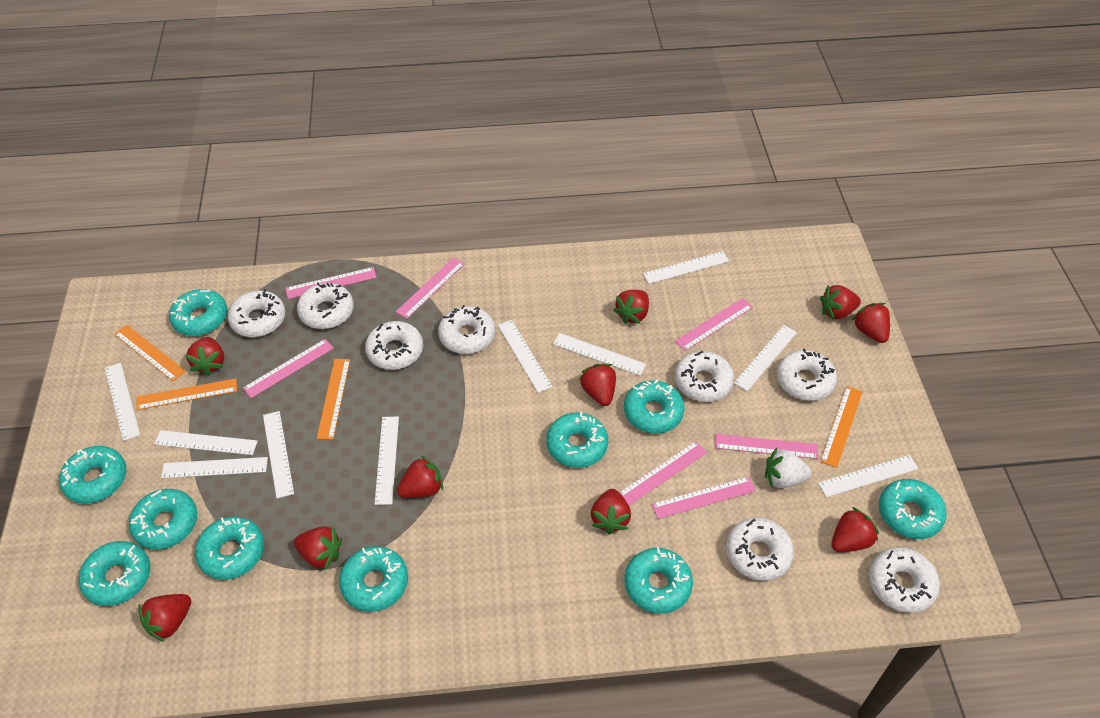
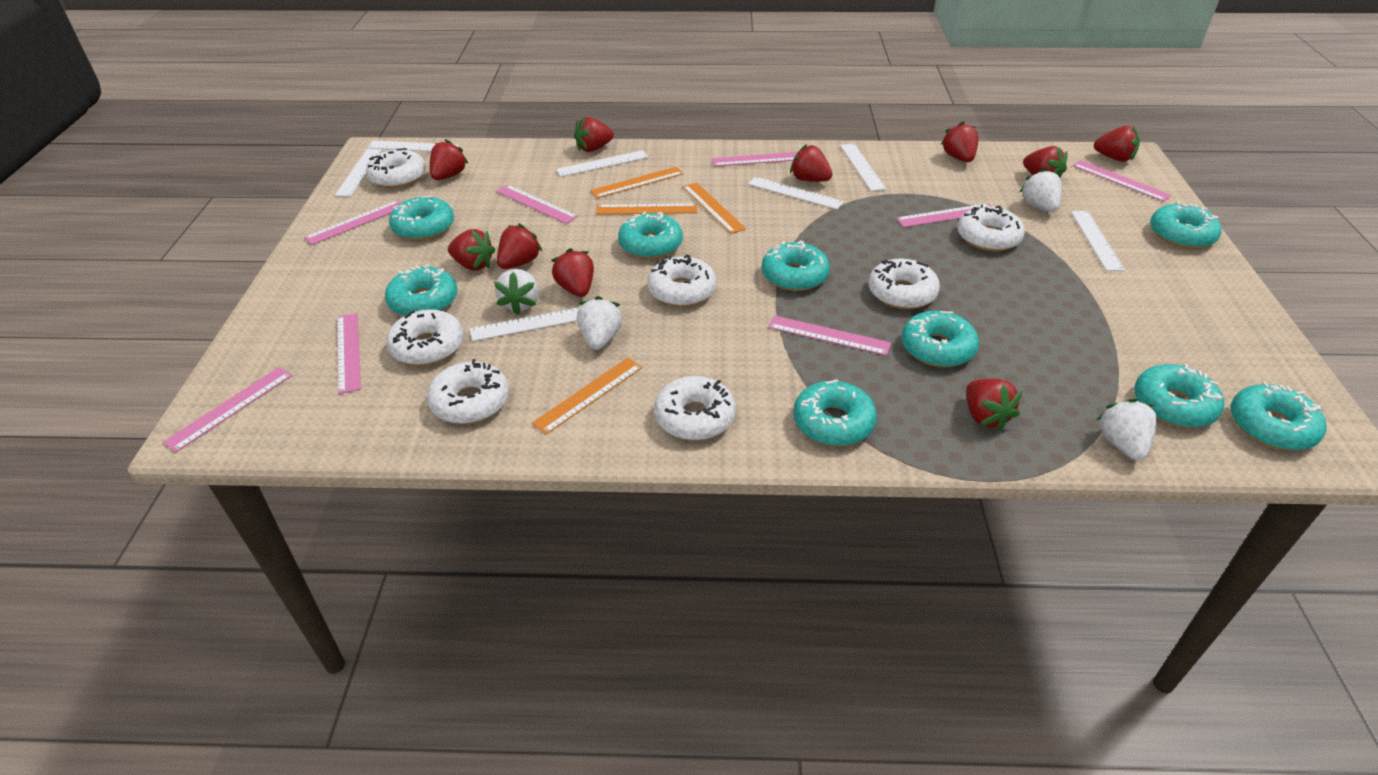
pink ruler: [243,339,334,398] [285,267,377,299] [396,258,464,319] [619,441,707,506] [652,477,756,519] [675,298,753,351] [715,434,818,459] = 7 -> [163,367,292,452] [304,200,401,245] [337,313,361,394] [496,185,578,224] [712,152,798,166] [768,315,891,356] [896,203,992,227] [1073,160,1172,202] = 8
turquoise donut: [59,446,126,504] [79,541,150,606] [129,489,197,550] [169,289,227,336] [195,516,264,580] [339,546,408,612] [546,412,608,468] [624,380,684,433] [624,547,693,614] [879,479,946,539] = 10 -> [385,264,457,316] [389,196,454,240] [618,211,683,259] [762,240,830,291] [793,379,877,446] [901,311,979,367] [1134,364,1224,428] [1150,201,1222,249] [1231,381,1326,450] = 9
white donut: [228,289,285,337] [297,282,354,329] [365,321,423,370] [438,305,495,354] [675,351,734,402] [726,518,794,581] [777,349,837,401] [869,547,940,613] = 8 -> [366,148,426,188] [386,309,464,366] [427,359,509,424] [647,255,717,307] [654,376,736,440] [868,259,940,309] [957,204,1025,251] = 7
white ruler: [105,363,140,441] [154,430,258,455] [161,457,268,478] [263,411,294,498] [375,416,399,505] [498,320,552,393] [553,333,646,376] [643,251,729,284] [734,325,797,391] [818,455,919,497] = 10 -> [335,149,382,197] [367,140,459,152] [470,307,580,341] [556,150,649,177] [748,177,844,210] [840,143,886,191] [1071,211,1125,271] = 7
white strawberry: [765,448,812,488] = 1 -> [494,269,539,315] [577,296,622,350] [1019,168,1062,212] [1096,398,1157,461] = 4

